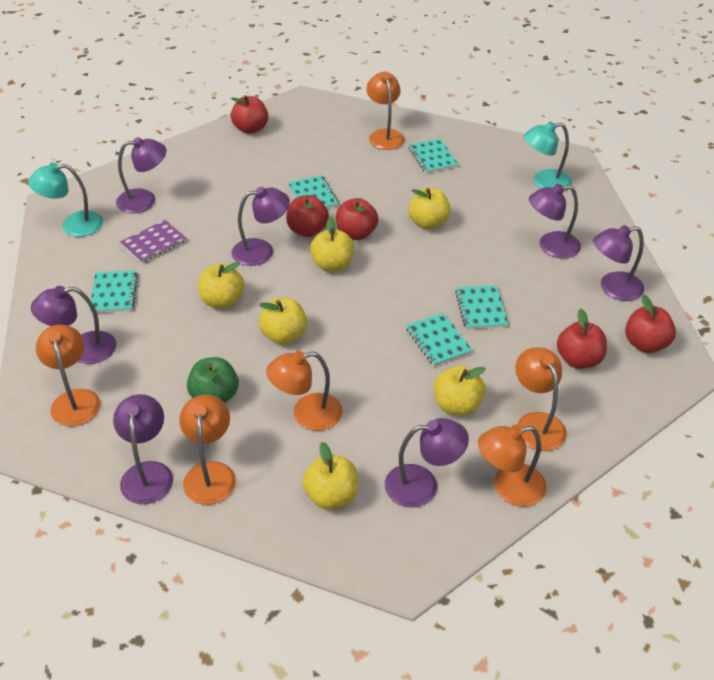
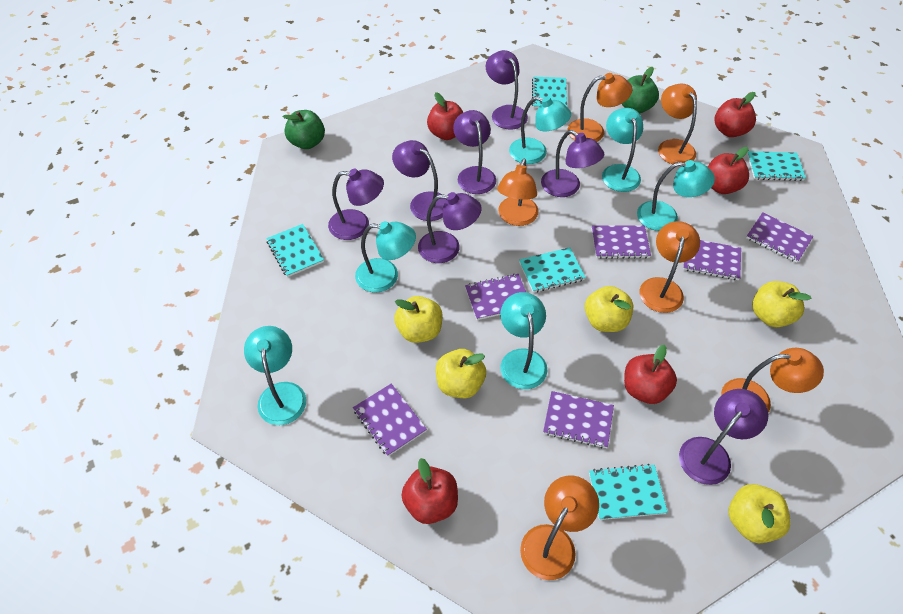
green apple: [187,357,239,403] = 1 -> [283,110,325,149] [622,67,659,113] = 2
purple notebook: [120,220,187,263] = 1 -> [353,384,427,456] [465,274,526,320] [543,391,614,448] [592,225,651,259] [683,240,741,280] [746,212,813,263] = 6
turquoise lamp: [28,163,103,237] [524,121,572,191] = 2 -> [244,326,306,425] [355,221,416,292] [500,292,548,389] [509,96,571,164] [602,108,643,192] [637,160,715,231] = 6
yellow apple: [198,262,245,309] [259,298,307,345] [302,442,359,510] [310,217,355,272] [408,188,451,230] [434,366,486,416] = 6 -> [394,296,443,343] [436,349,486,398] [585,286,634,332] [728,484,791,543] [752,281,812,327] = 5

